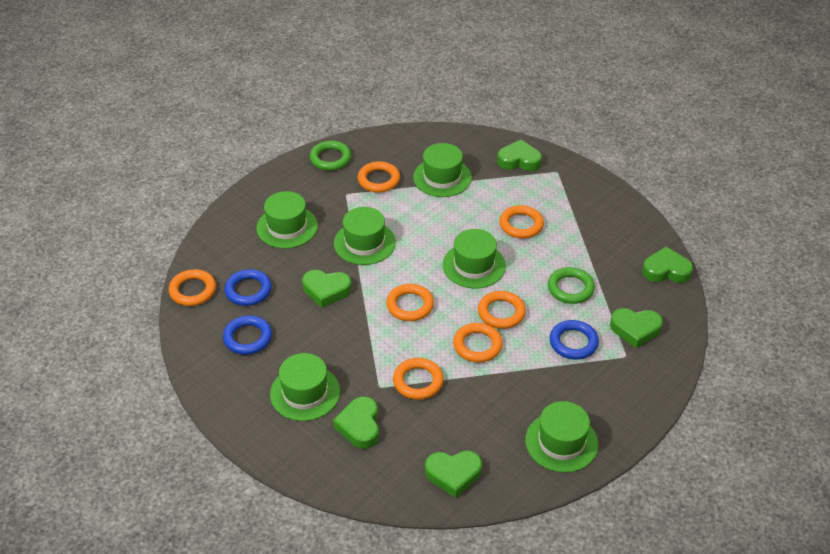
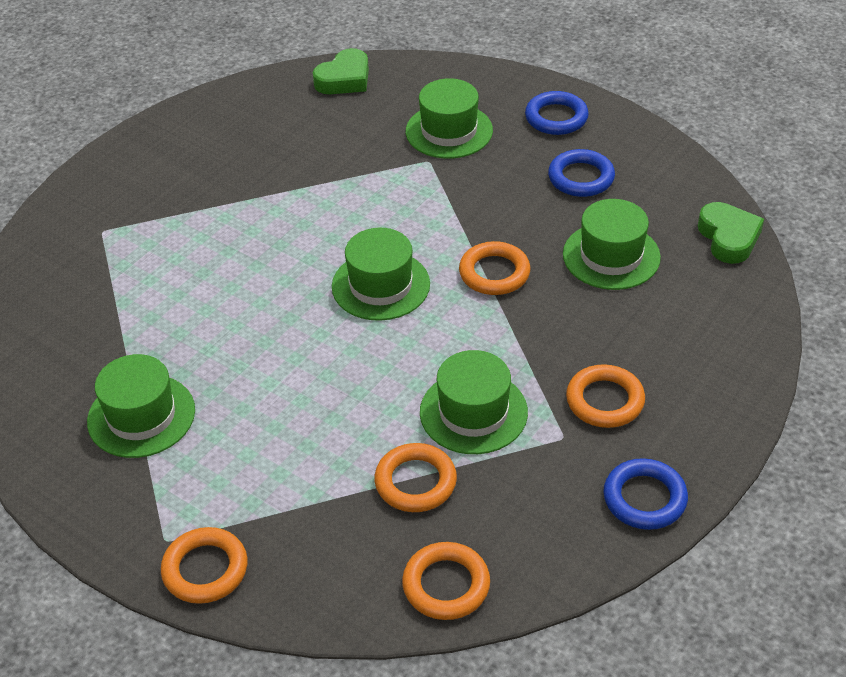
green hat: [256,191,318,249] [270,353,340,421] [334,207,396,265] [413,143,472,197] [443,229,506,289] [525,401,598,473] = 6 -> [87,354,195,458] [332,228,430,321] [406,78,493,159] [420,350,528,454] [563,199,661,290] = 5
green heart: [302,270,351,308] [333,397,379,449] [425,451,482,498] [497,140,542,171] [610,308,663,348] [642,247,693,283] = 6 -> [313,48,369,94] [698,202,764,264] = 2
green ring: [309,141,351,171] [548,267,595,304] = 2 -> none = 0
orange ring: [169,269,216,306] [358,161,400,193] [386,284,434,321] [393,358,444,400] [453,323,503,363] [478,291,526,329] [499,205,544,239] = 7 -> [161,527,247,604] [375,443,457,512] [402,542,490,620] [459,241,530,295] [566,364,645,428] = 5

